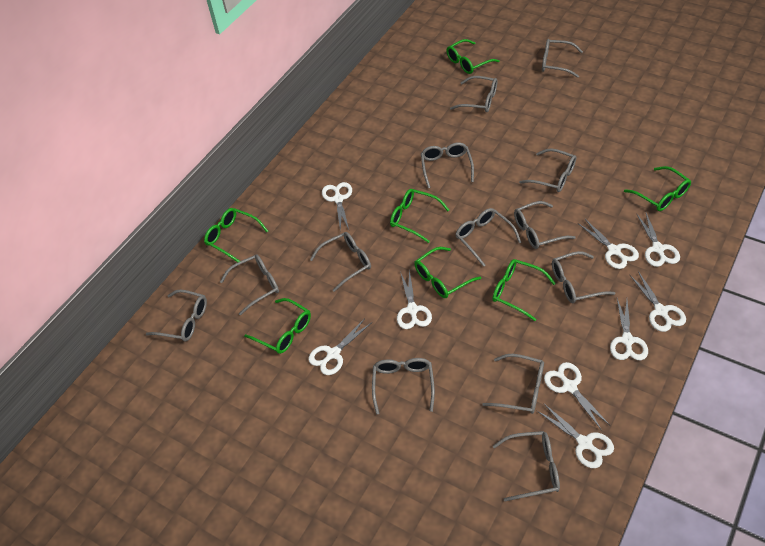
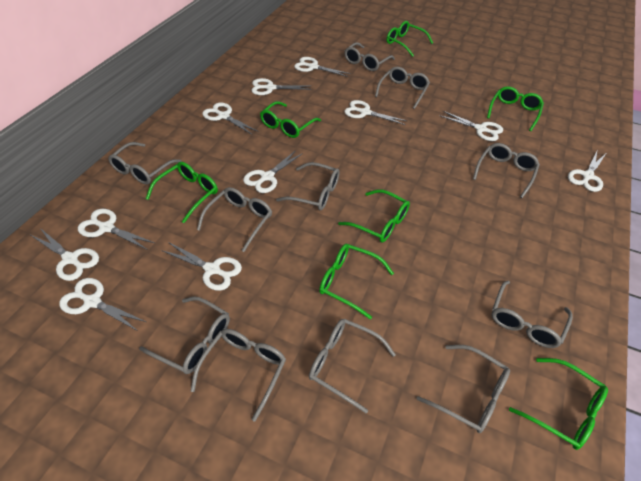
grey glasses: [146,289,207,341] [220,254,279,315] [310,232,371,292] [372,358,435,414] [421,142,474,188] [450,76,497,112] [455,208,522,267] [482,354,544,414] [493,431,560,501] [514,201,576,249] [519,148,576,192] [542,39,583,78] [552,251,615,303] = 13 -> [108,142,182,184] [139,296,230,374] [191,329,286,422] [197,187,272,252] [276,162,340,210] [309,319,396,413] [344,42,395,71] [375,67,430,109] [417,345,510,433] [473,143,540,198] [491,281,573,348] = 11
white scissors: [308,318,371,375] [322,182,352,231] [397,270,432,329] [536,403,614,468] [544,362,610,429] [578,219,639,269] [610,298,648,360] [629,271,686,332] [637,213,680,267] = 9 -> [31,227,99,281] [59,278,146,331] [78,209,155,250] [161,242,242,291] [202,103,259,135] [243,150,303,193] [251,78,311,95] [294,57,351,77] [344,100,407,125] [439,111,503,141] [568,152,606,192] = 11

